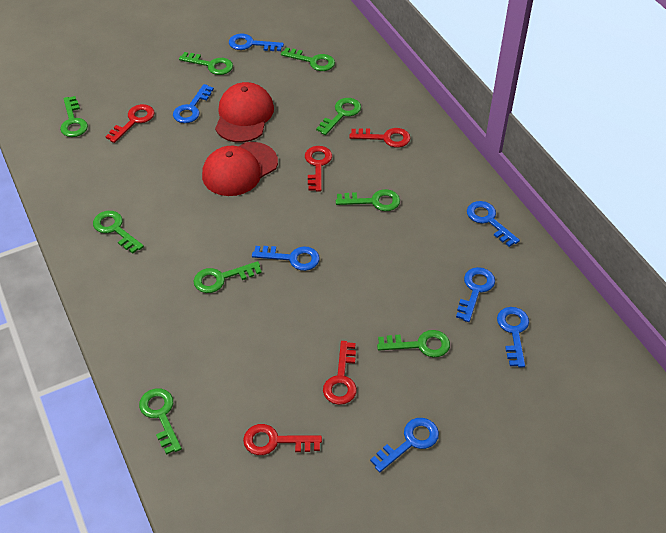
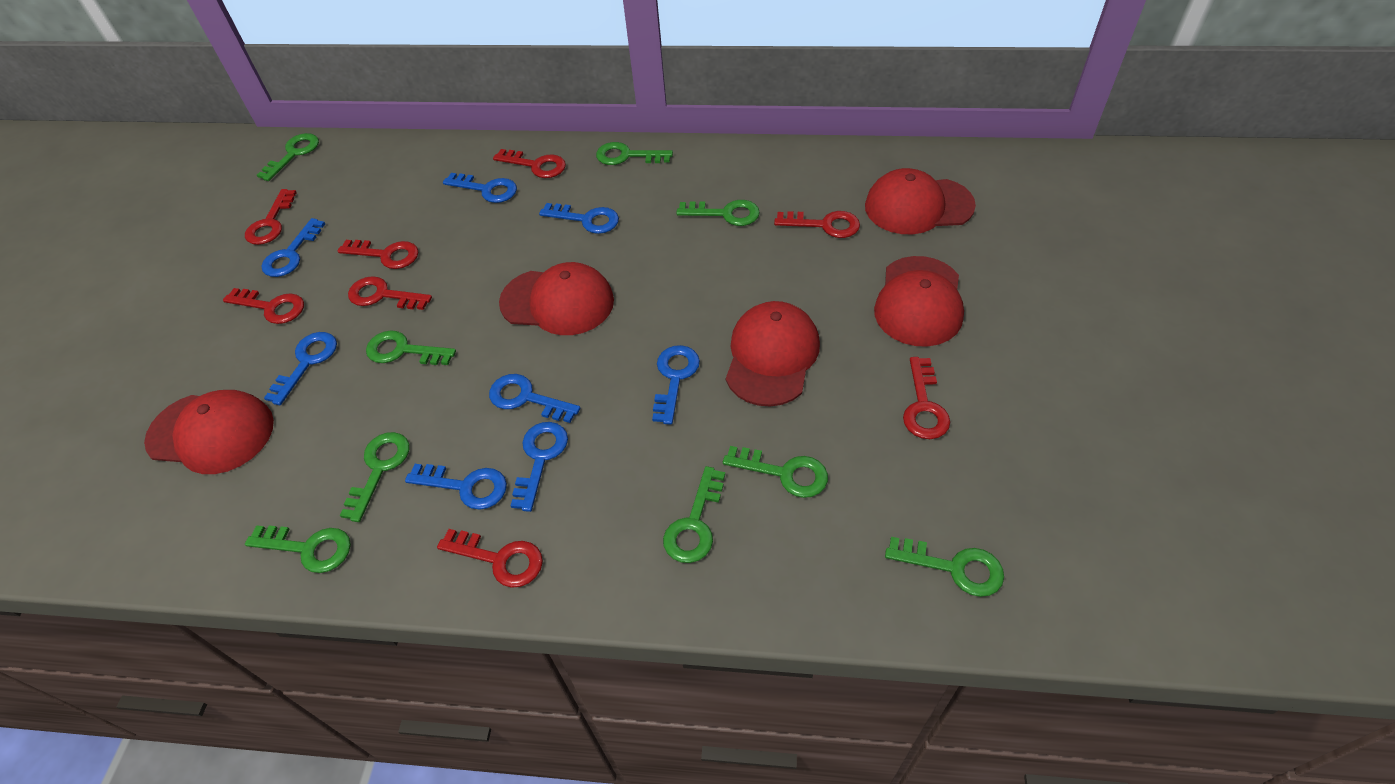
blue key: [173,84,214,123] [229,33,284,51] [252,246,320,271] [370,418,439,472] [456,267,495,322] [467,201,520,247] [497,307,529,367] = 7 -> [261,218,325,277] [264,332,337,405] [405,464,507,510] [443,173,517,203] [489,374,580,423] [510,422,568,512] [539,203,619,234] [652,345,700,425] = 8
red cap: [202,142,278,196] [215,82,274,143] = 2 -> [144,390,274,474] [499,262,614,335] [726,301,820,406] [865,168,976,234] [874,256,964,347] = 5
red key: [105,104,154,143] [243,424,322,455] [305,146,332,192] [323,341,357,405] [349,128,410,148] = 5 -> [223,288,304,324] [245,189,297,245] [338,240,418,269] [348,276,432,310] [437,529,543,588] [493,149,566,178] [774,211,860,238] [903,357,950,439] = 8

